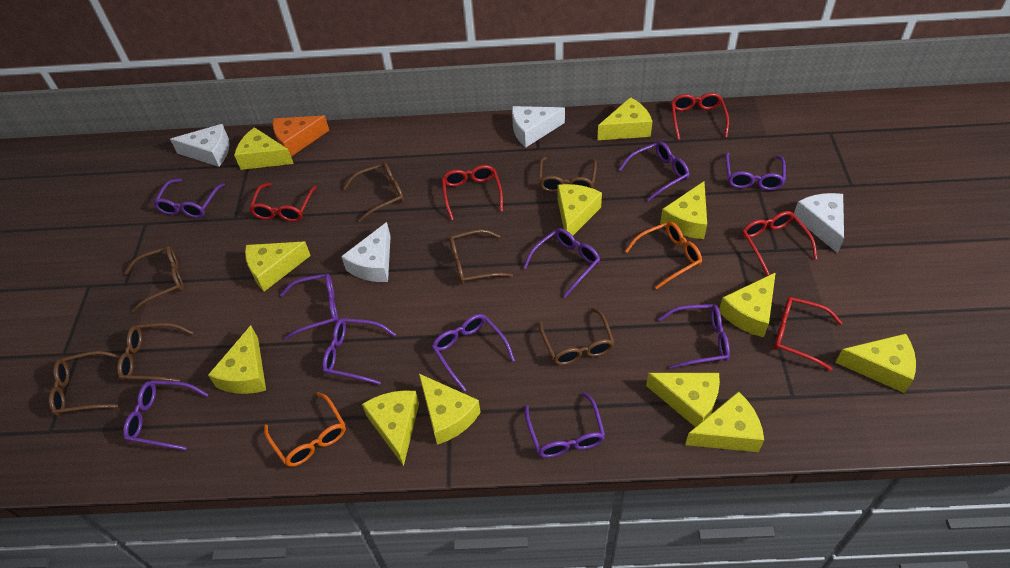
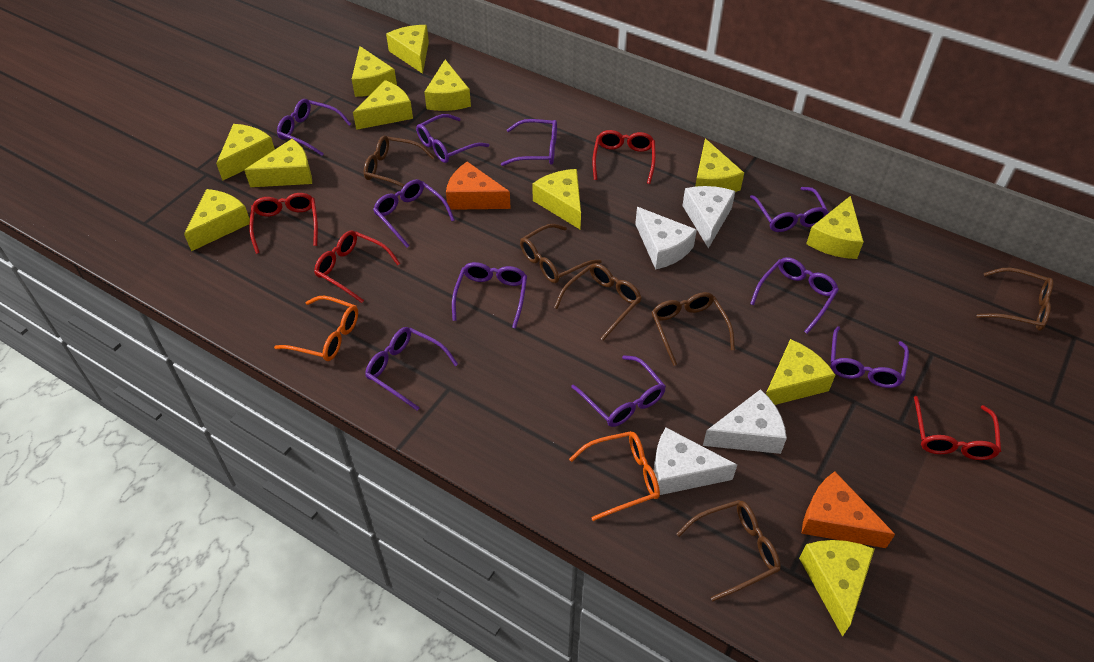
brown glasses: [49,351,120,416] [117,323,194,382] [124,246,184,312] [343,163,404,222] [449,229,513,284] [538,308,615,365] [539,157,597,192] = 7 -> [364,135,435,187] [520,224,602,283] [554,263,642,341] [652,292,735,366] [676,500,781,601] [977,268,1054,331] = 6
orange cheese: [273,115,329,156] = 1 -> [446,162,511,210] [801,471,895,548] = 2
red glasses: [249,183,317,222] [442,165,503,220] [671,93,729,140] [742,211,817,275] [774,297,842,371] = 5 -> [249,193,318,254] [314,231,400,303] [592,130,656,184] [914,396,1001,460] = 4

